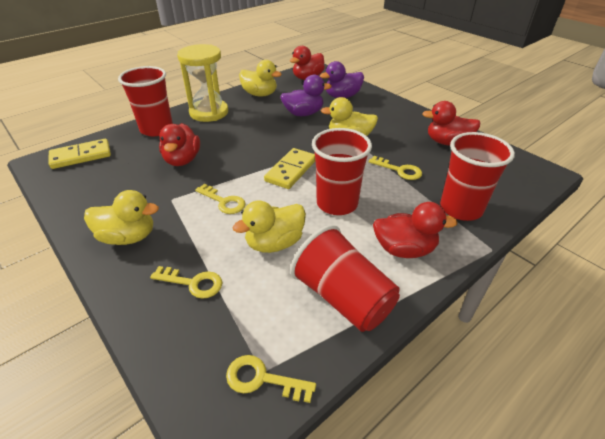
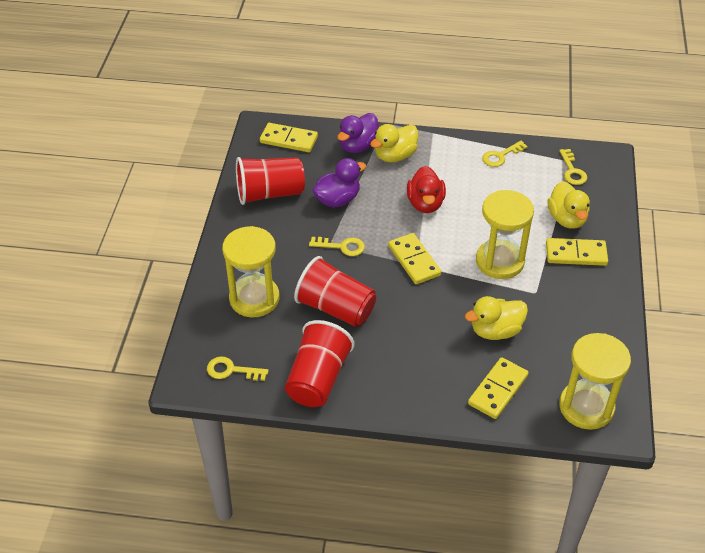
red cup: [118,66,173,136] [290,225,400,332] [312,128,372,215] [440,132,515,221] = 4 -> [236,157,305,205] [285,320,355,407] [294,256,376,327] = 3
red duck: [159,123,200,166] [290,46,325,80] [373,202,458,258] [422,101,480,146] = 4 -> [407,166,446,213] = 1
yellow domino: [49,139,111,169] [264,148,315,189] = 2 -> [260,123,318,152] [388,233,441,284] [468,357,529,419] [546,238,608,266] = 4
yellow duck: [84,190,159,245] [233,201,306,253] [239,60,282,97] [321,97,378,136] = 4 -> [370,124,418,162] [465,296,528,340] [547,181,590,229] = 3
yellow hourglass: [177,44,228,122] = 1 -> [222,226,279,317] [476,190,534,279] [559,333,631,430] = 3

